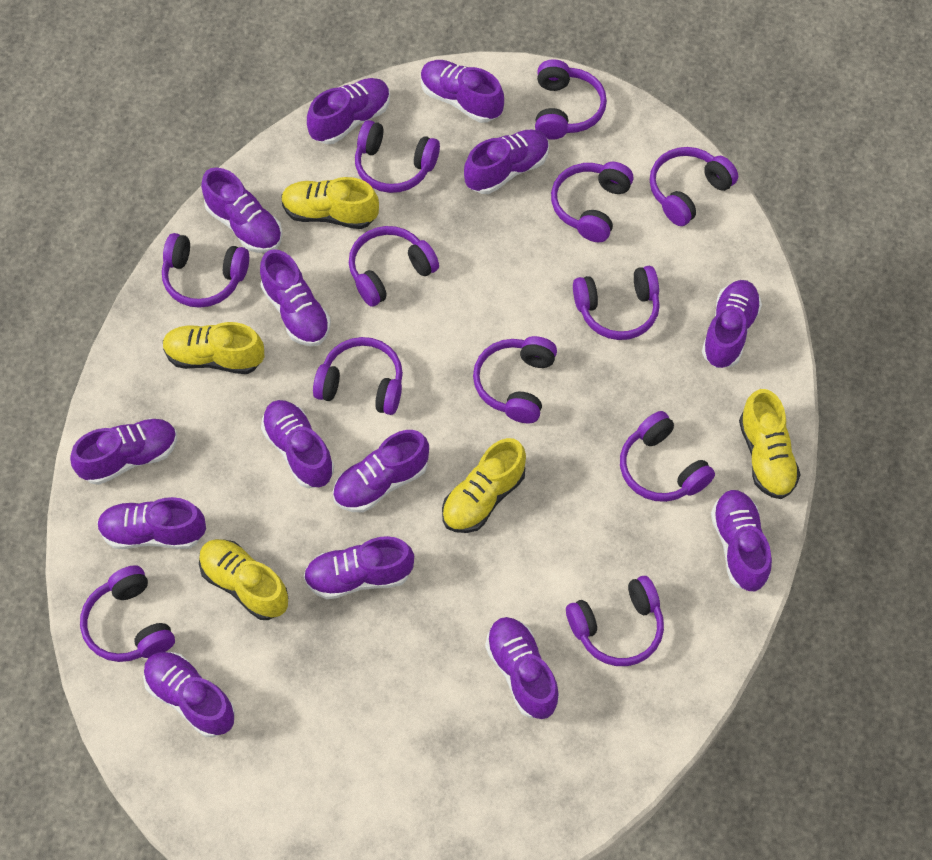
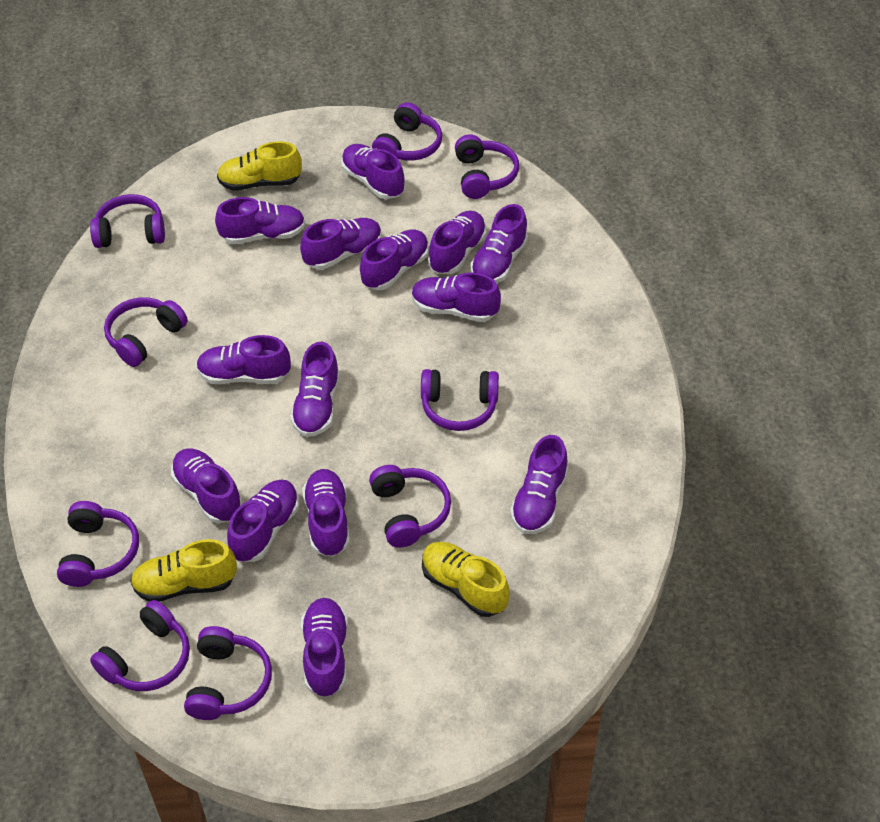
purple headphones: [80,565,175,662] [162,233,249,308] [313,337,403,415] [349,226,439,307] [355,120,440,193] [473,336,557,423] [535,59,607,140] [551,162,633,242] [566,576,664,666] [573,266,660,340] [620,411,715,502] [650,147,738,226] = 12 -> [57,501,139,587] [90,194,165,248] [90,600,190,691] [104,297,188,367] [184,626,272,720] [369,465,451,548] [372,102,442,161] [421,369,499,431] [455,135,519,199] = 9
yellow shoe: [163,322,264,374] [199,539,288,620] [281,177,379,229] [442,438,526,533] [739,389,800,499] = 5 -> [130,539,237,602] [217,141,302,191] [422,542,509,617] = 3

